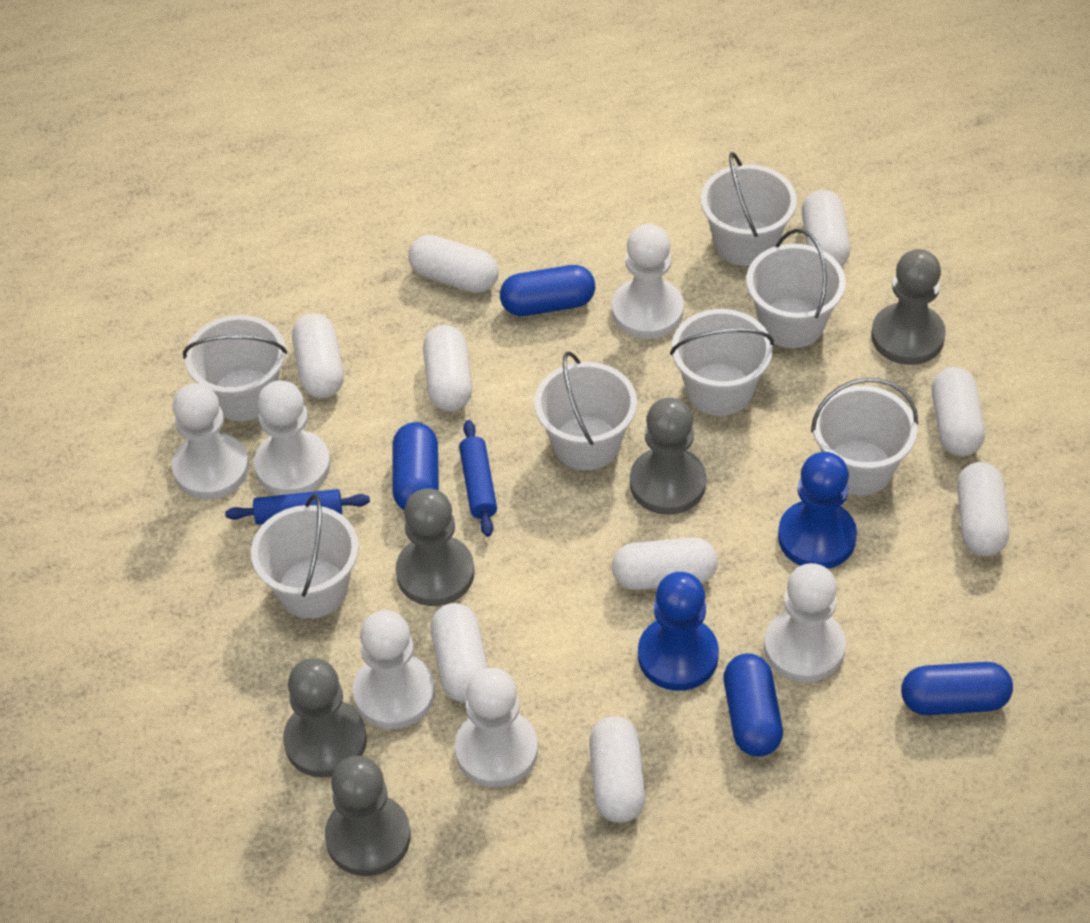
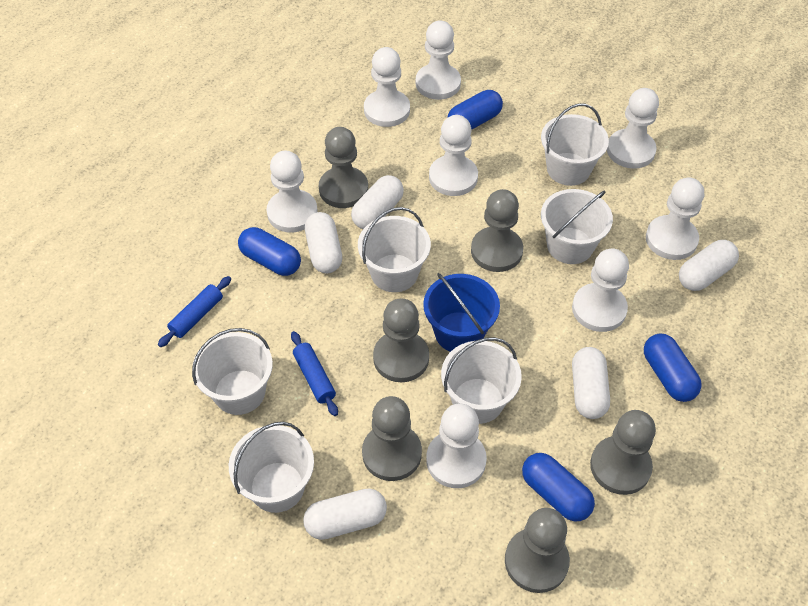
blue bucket: none = 0 -> [423,273,500,352] = 1
blue pawn: [638,572,719,691] [778,452,857,569] = 2 -> none = 0
grey pawn: [283,658,367,778] [325,756,411,876] [396,488,475,606] [630,397,706,515] [871,249,946,365] = 5 -> [319,127,368,208] [362,396,422,481] [373,299,429,382] [471,189,523,272] [505,508,570,593] [590,410,656,495] = 6
white bucket: [183,315,287,421] [251,494,359,618] [535,352,637,470] [670,309,774,416] [701,152,797,266] [746,229,846,348] [811,378,918,495] = 7 -> [192,328,273,415] [229,422,314,513] [358,207,431,292] [441,337,522,424] [541,103,609,186] [541,189,613,264] = 6
white capsule: [292,313,344,398] [408,235,498,293] [423,325,472,411] [431,603,488,703] [589,716,645,823] [612,537,718,590] [802,190,850,267] [932,367,985,456] [957,462,1009,556] = 9 -> [303,489,387,540] [305,212,342,273] [351,175,404,229] [572,347,610,419] [679,240,739,291] = 5
white pawn: [172,383,249,499] [254,380,330,495] [353,610,435,729] [455,668,538,787] [612,224,684,339] [764,563,846,683] = 6 -> [266,151,318,233] [364,47,410,127] [416,20,461,100] [426,404,487,488] [429,115,478,196] [572,249,629,332] [607,88,659,169] [646,177,704,260] = 8

